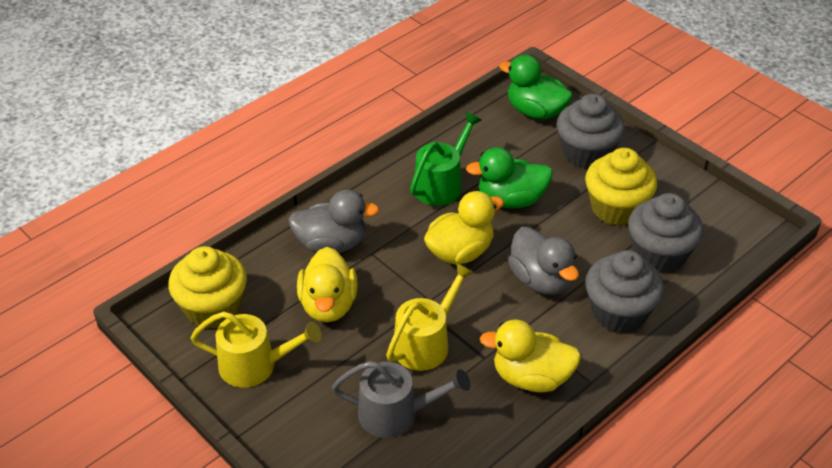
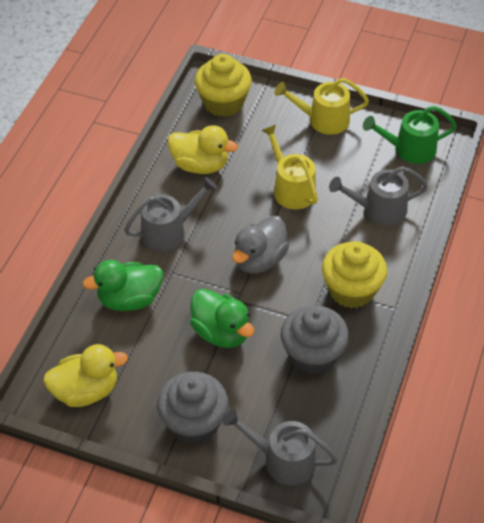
grey cupcake: [556,94,625,169] [585,250,664,333] [628,193,703,273] = 3 -> [157,372,228,444] [281,305,349,375] = 2
grey duck: [288,190,380,253] [508,227,579,295] = 2 -> [232,216,289,273] = 1
grey watering can: [332,361,471,438] = 1 -> [124,177,217,251] [223,409,338,486] [329,166,428,225] = 3
yellow duck: [297,247,358,322] [424,191,504,264] [480,320,581,393] = 3 -> [43,344,128,407] [167,125,238,174] = 2

